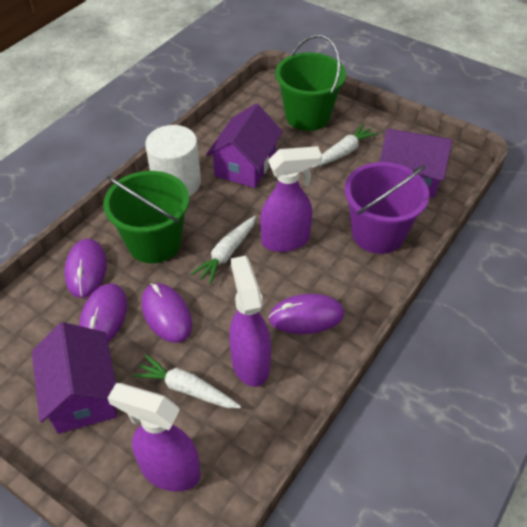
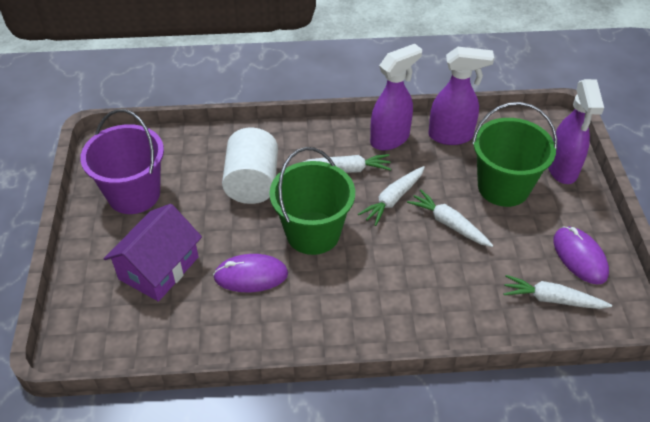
purple house: [32,322,117,434] [206,104,283,188] [380,128,453,198] = 3 -> [103,204,202,302] = 1
purple mouse: [64,239,107,298] [79,283,127,342] [142,283,192,343] [268,294,344,334] = 4 -> [213,254,288,292] [553,226,609,285] = 2
white carrot: [132,355,241,408] [191,216,256,284] [312,124,378,168] = 3 -> [303,154,391,173] [358,166,425,226] [407,189,493,247] [503,275,612,309] = 4

